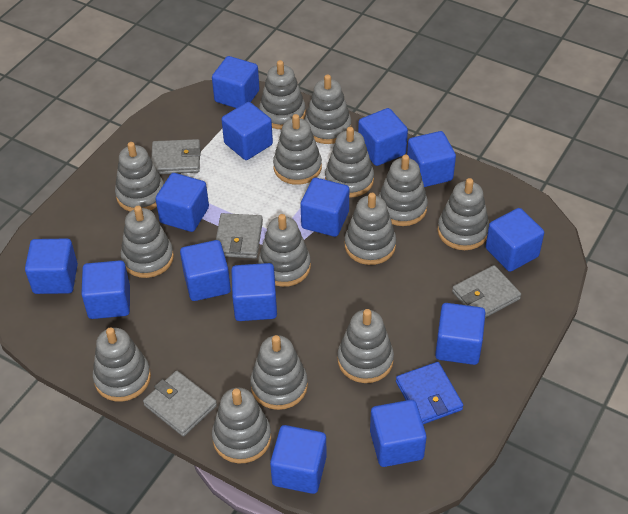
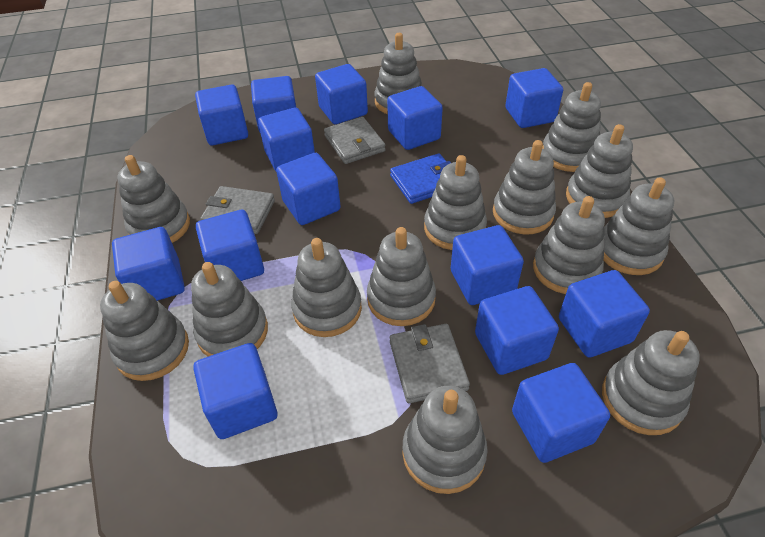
grey wallet: [143,371,217,436] [151,139,201,174] [216,213,263,258] [452,265,521,318] = 4 -> [200,186,275,234] [324,117,386,164] [390,324,470,403] = 3

